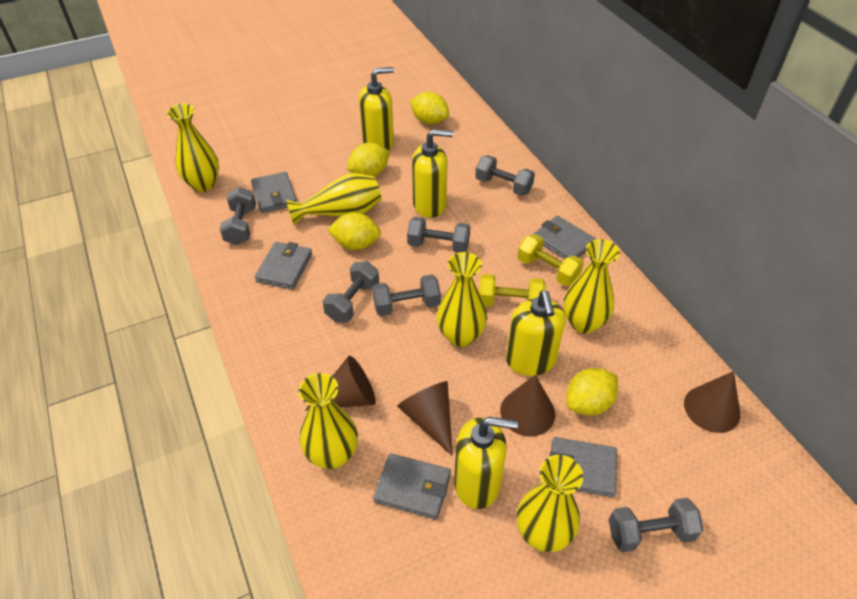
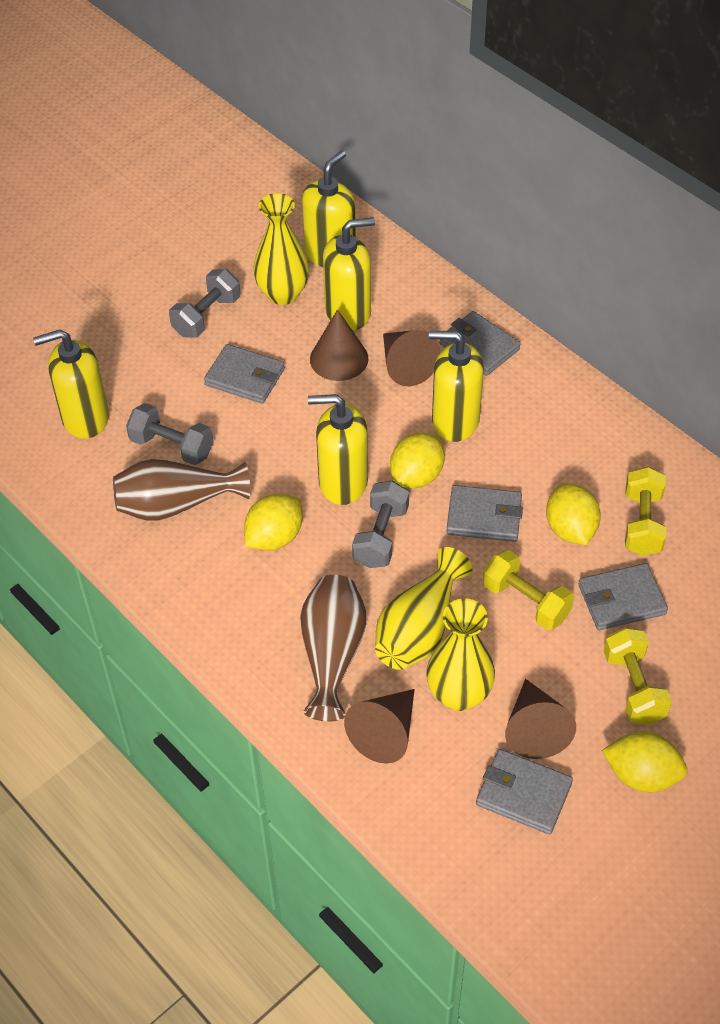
brown vase: none = 0 -> [113,459,250,521] [300,575,366,721] = 2
grey dumbbell: [220,187,256,245] [323,261,379,322] [372,274,441,316] [407,217,470,253] [475,155,535,196] [609,498,703,552] = 6 -> [126,403,213,465] [169,269,240,338] [352,481,409,568] = 3
yellow dumbbell: [479,274,546,306] [517,234,584,286] = 2 -> [483,550,574,630] [604,627,672,725] [625,467,666,556] = 3
yellow soap dispenser: [359,67,394,150] [412,129,453,218] [454,417,518,509] [506,290,566,376] = 4 -> [33,330,109,439] [302,150,356,267] [308,394,368,505] [323,217,375,330] [429,331,484,442] = 5
yellow vase: [167,104,219,192] [286,173,382,225] [299,373,358,469] [437,252,487,347] [517,455,583,552] [563,239,620,334] = 6 -> [253,193,309,305] [375,547,473,670] [426,598,495,711] = 3

